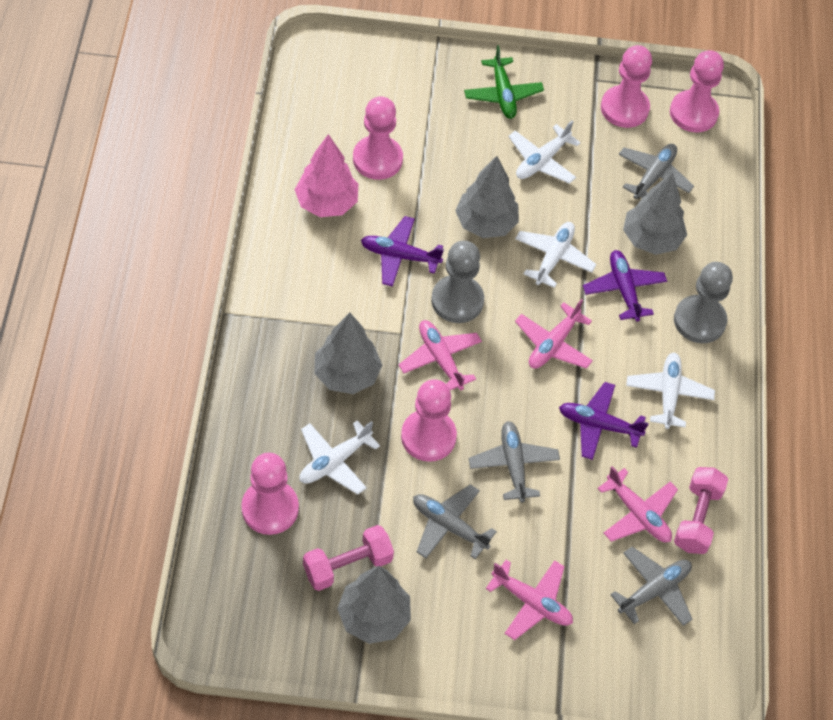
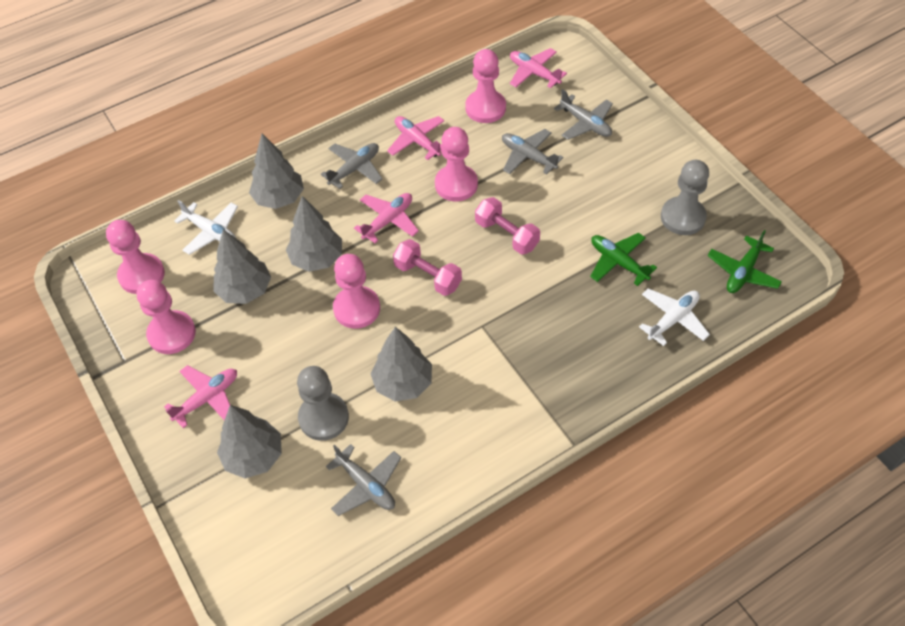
green plane: [464,45,544,119] = 1 -> [590,233,657,286] [707,230,782,293] = 2
grey tree: [315,313,382,394] [337,566,411,644] [455,156,519,238] [623,172,687,255] = 4 -> [213,229,271,304] [217,405,282,479] [249,134,304,209] [286,196,342,272] [370,327,432,401] = 5
pink tree: [295,134,358,217] = 1 -> none = 0
purple plane: [361,216,444,287] [559,382,649,460] [583,250,667,321] = 3 -> none = 0
white plane: [299,420,380,495] [508,120,581,184] [515,222,596,288] [626,353,715,429] = 4 -> [174,200,238,255] [639,288,710,346] = 2

